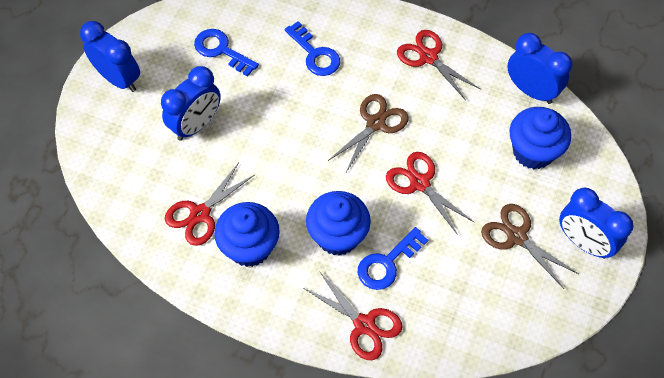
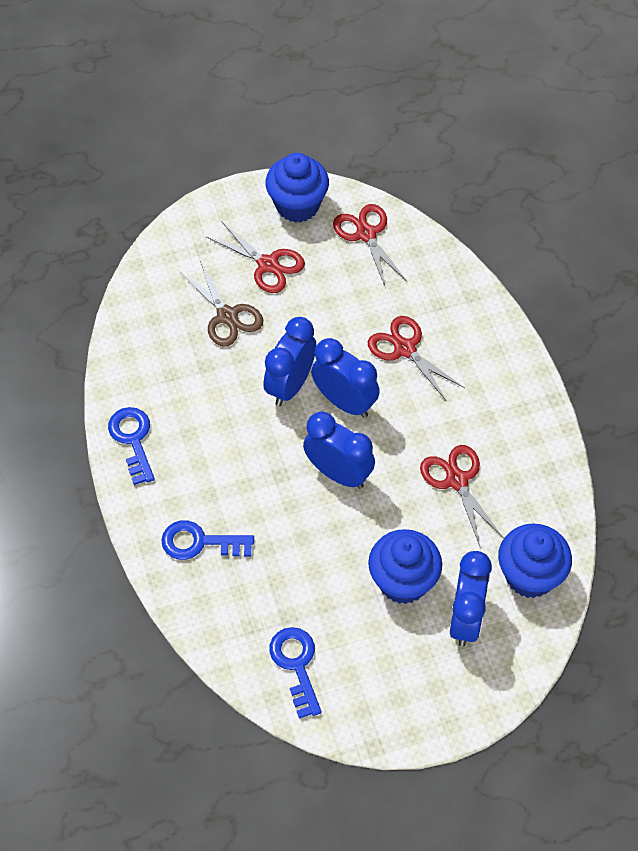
brown scissors: [328,94,409,172] [481,204,579,289] = 2 -> [180,261,263,347] = 1

